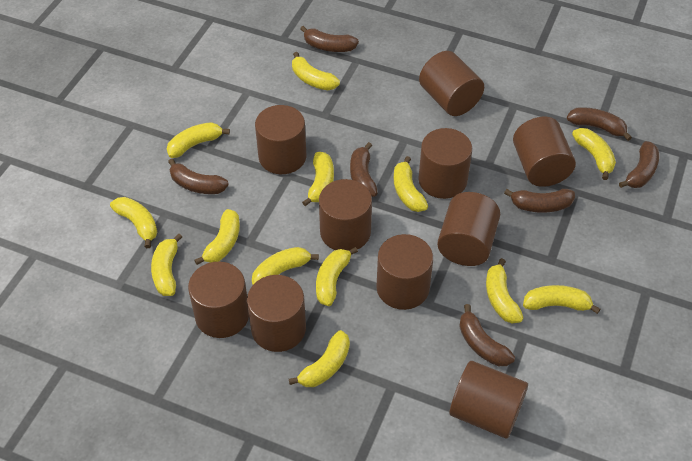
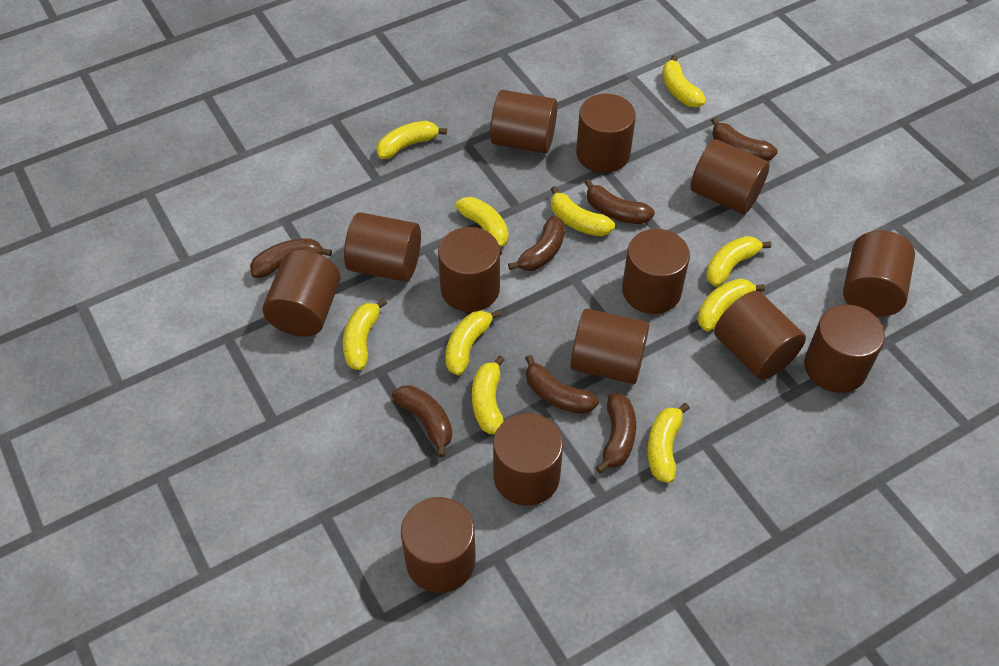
brown cylinder: [188,262,249,338] [247,275,306,352] [255,105,306,174] [319,179,372,251] [376,234,433,310] [418,128,472,199] [419,51,484,116] [437,192,500,266] [450,361,528,439] [513,117,576,187] = 10 -> [263,250,341,337] [344,212,421,282] [401,497,476,593] [438,227,500,312] [490,90,557,153] [493,413,563,506] [571,309,649,384] [576,94,636,173] [622,229,690,314] [691,139,770,214] [714,291,806,380] [804,305,885,393] [843,231,915,317] = 13
yellow banana: [110,197,157,248] [151,233,182,296] [167,122,230,158] [194,209,240,265] [252,247,319,285] [289,330,350,387] [292,52,340,90] [302,152,334,207] [316,247,358,306] [394,156,428,212] [486,258,524,324] [523,285,600,314] [572,128,616,180] = 13 -> [343,299,387,370] [376,121,447,159] [446,310,501,375] [455,197,508,255] [472,356,505,434] [551,186,615,236] [647,403,690,483] [662,55,706,107] [697,278,765,331] [706,236,771,287] = 10

